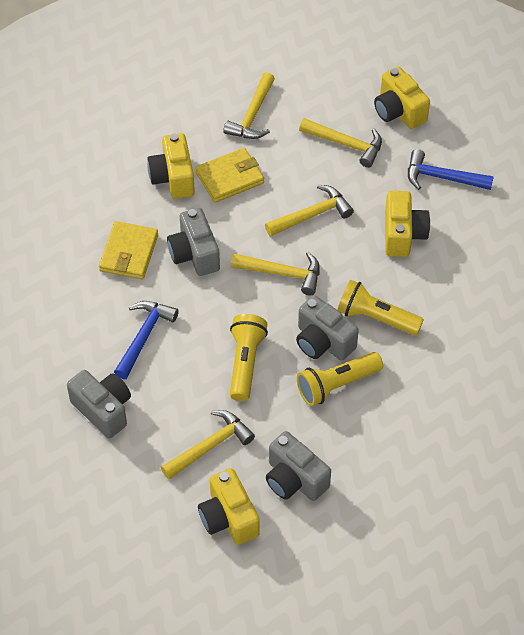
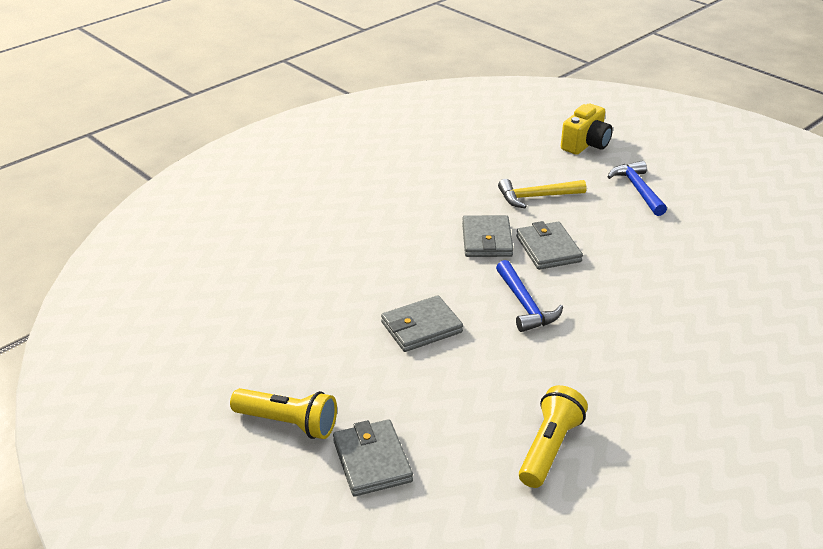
grey camera: [67,370,131,439] [167,208,220,276] [266,431,331,501] [296,295,359,361] = 4 -> none = 0
grey wallet: none = 0 -> [333,419,413,497] [381,295,463,352] [462,215,514,257] [516,221,583,270] = 4
yellow camera: [147,133,195,199] [198,468,260,545] [374,67,430,129] [385,191,430,257] = 4 -> [561,104,613,155] = 1
yellow flashlight: [230,314,268,401] [297,352,383,406] [337,280,424,336] = 3 -> [230,388,337,439] [519,385,588,488] = 2
yellow hammer: [161,410,255,480] [223,72,275,139] [231,252,320,295] [265,185,354,236] [299,118,382,168] = 5 -> [498,179,586,208] = 1
yellow wallet: [99,221,158,279] [195,148,264,203] = 2 -> none = 0

